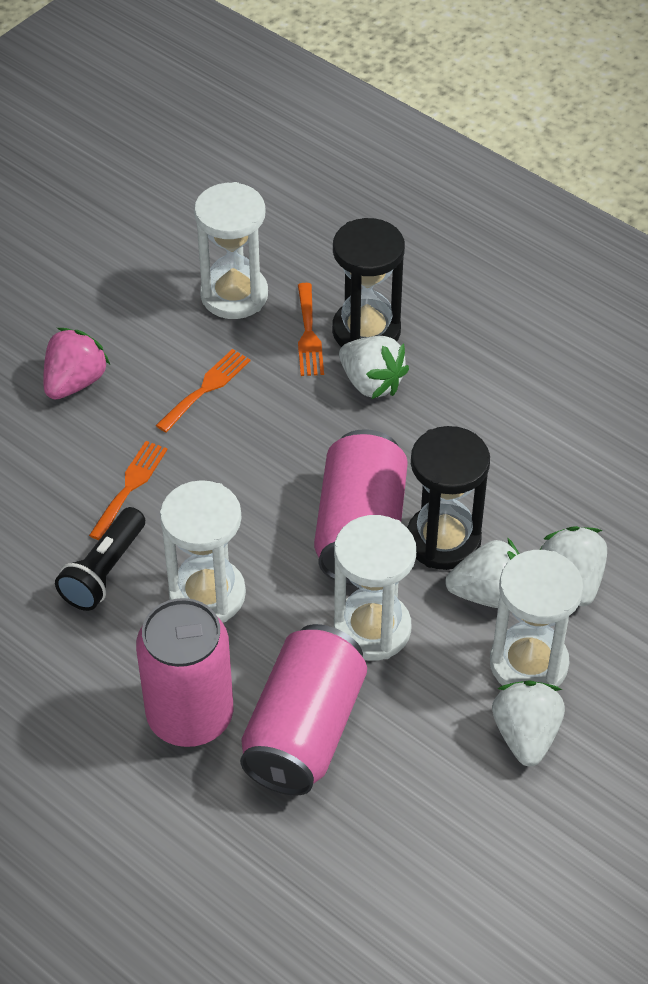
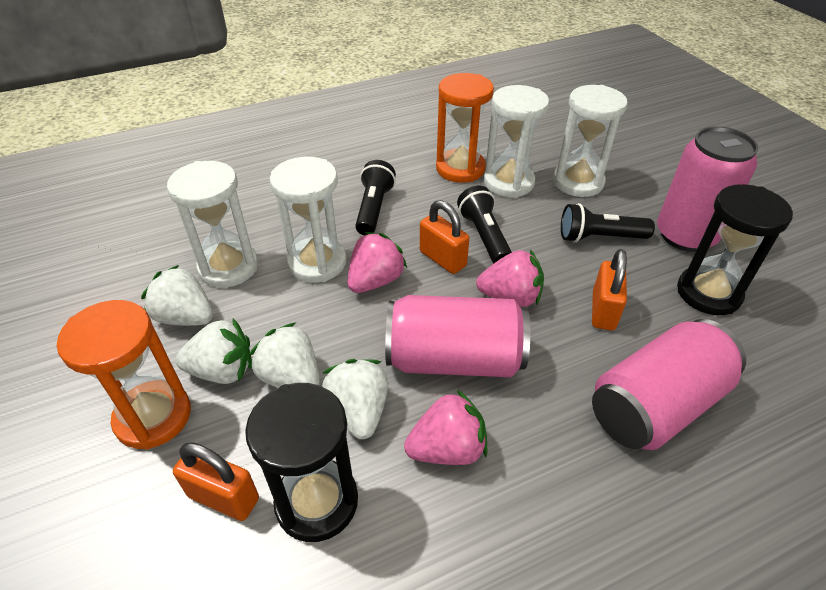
black flashlight: [55,507,145,611] = 1 -> [355,160,396,236] [457,185,512,263] [561,203,655,243] = 3
orange fork: [89,441,168,540] [156,349,251,432] [298,283,324,376] = 3 -> none = 0
orange hourglass: none = 0 -> [57,300,191,450] [436,73,494,183] = 2
orange padlock: none = 0 -> [173,442,259,521] [420,200,469,274] [592,249,627,330] = 3
pink strawberry: [43,328,110,400] = 1 -> [347,232,407,293] [404,390,488,465] [476,250,544,307] = 3

